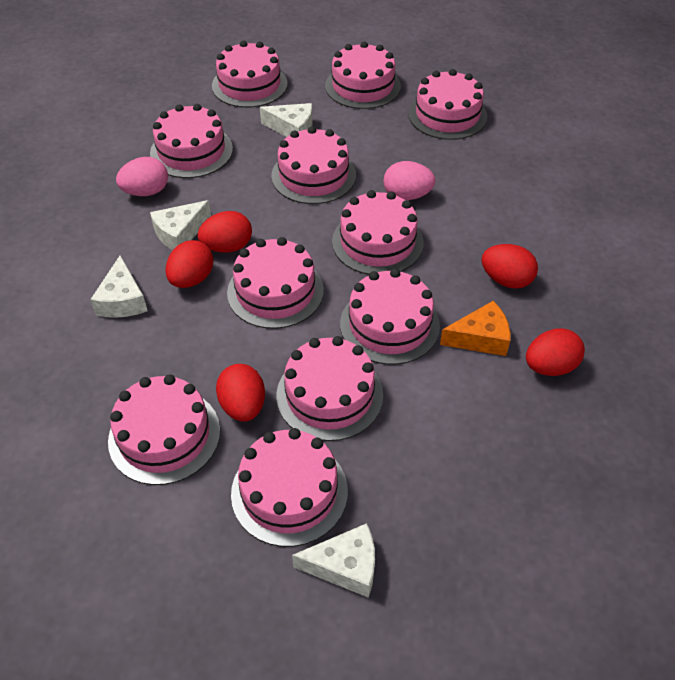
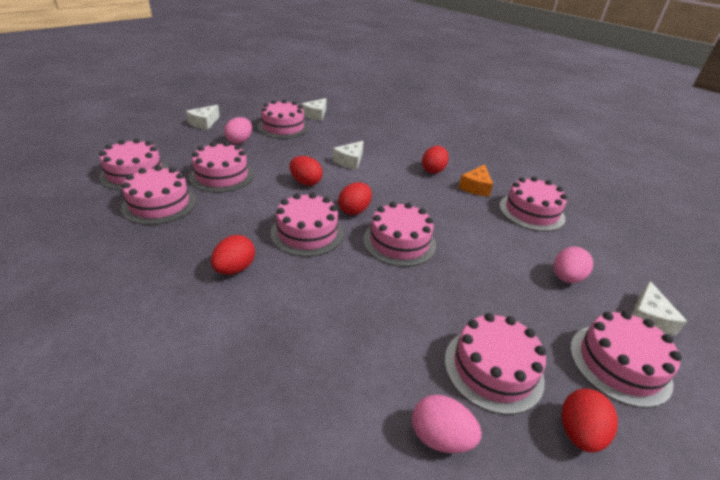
pink cake: [108,374,220,485] [150,104,233,178] [212,41,288,108] [227,237,324,329] [231,428,348,547] [271,126,356,204] [276,336,383,441] [325,41,401,109] [332,190,424,275] [340,269,440,365] [408,69,487,140] = 11 -> [99,138,169,190] [121,165,196,225] [189,142,254,193] [257,100,309,139] [270,193,344,257] [363,202,436,267] [445,313,546,415] [499,177,567,231] [570,311,682,408] = 9
pink egg: [116,157,168,196] [384,161,435,200] = 2 -> [224,117,252,144] [412,395,481,453] [554,247,593,283] = 3

